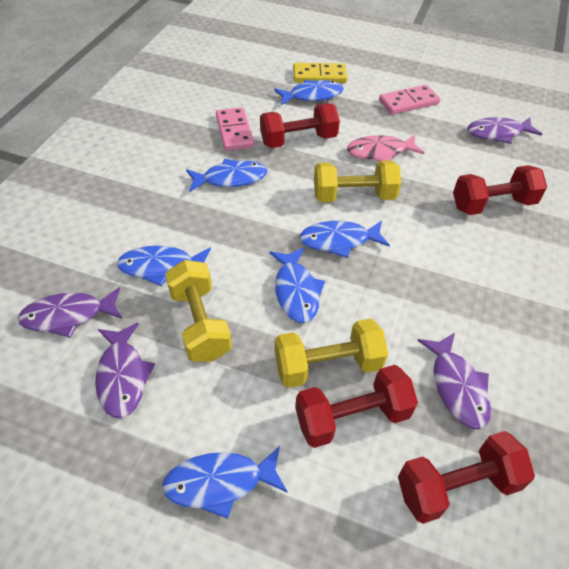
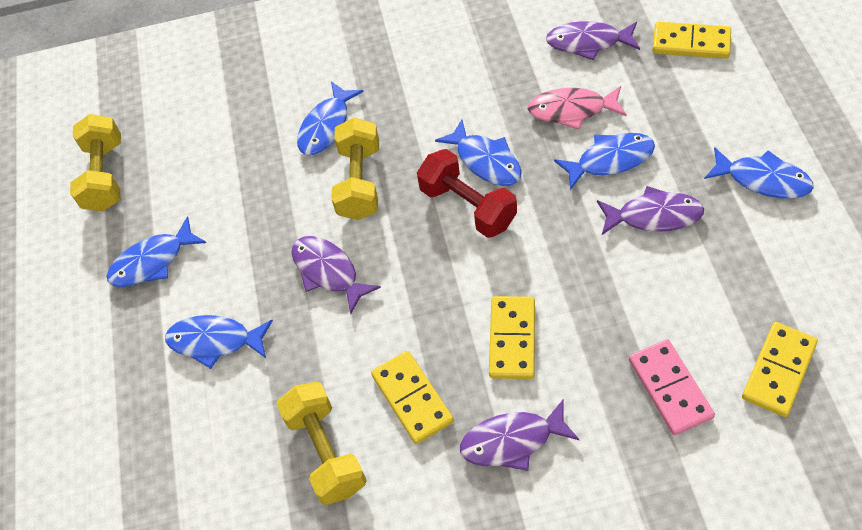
pink domino: [216,107,254,151] [379,85,440,115] = 2 -> [629,339,715,435] = 1
red dumbbell: [260,103,340,148] [295,365,418,448] [398,431,535,524] [453,165,547,215] = 4 -> [417,149,517,238] = 1
yellow domino: [293,63,348,83] = 1 -> [371,351,454,444] [489,296,535,379] [652,22,731,59] [742,322,818,417] = 4

